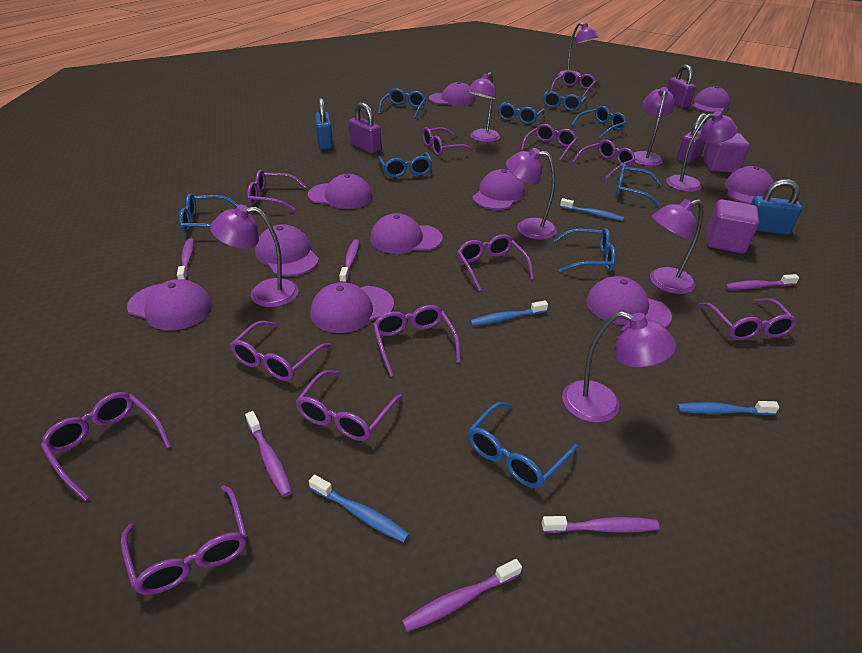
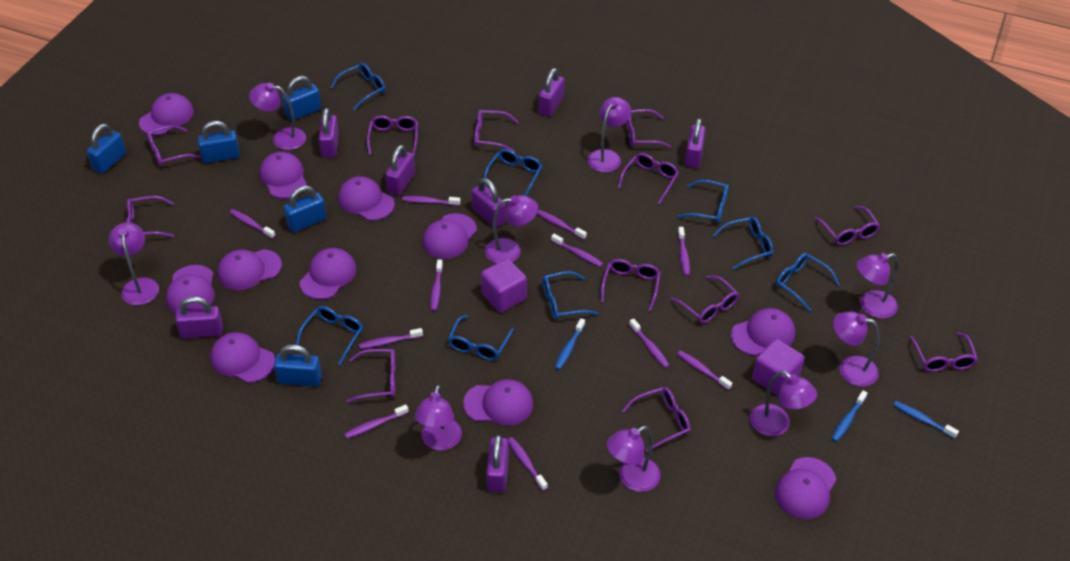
blue glasses: [179,193,239,233] [378,88,426,119] [378,152,432,177] [468,402,578,488] [498,102,545,124] [543,90,587,111] [553,228,616,273] [571,106,627,139] [616,164,662,206] = 9 -> [296,306,363,365] [331,63,385,110] [448,315,514,360] [484,149,542,196] [542,271,598,319] [677,180,729,223] [712,217,773,270] [776,253,840,312] = 8
blue padlock: [315,98,333,149] [751,179,802,235] = 2 -> [87,124,126,174] [198,121,240,163] [274,344,322,387] [282,76,321,121] [284,186,326,232] = 5
blue toothbrush: [309,475,409,543] [470,301,548,326] [560,198,624,221] [677,401,780,415] = 4 -> [555,318,585,370] [831,391,867,442] [893,401,959,439] = 3
purple cap: [127,279,212,330] [255,224,319,276] [308,174,373,209] [310,282,394,333] [370,213,443,254] [429,81,475,106] [472,169,525,210] [586,276,672,328] [693,86,730,113] [725,166,774,204] = 10 -> [139,93,194,135] [166,265,215,313] [210,332,275,383] [217,249,282,290] [259,152,307,198] [300,248,357,299] [338,176,395,221] [422,213,477,259] [463,379,533,426] [731,308,795,356] [775,457,836,519] = 11
purple lamp: [210,205,298,307] [467,72,500,142] [506,148,557,240] [558,23,599,79] [562,311,676,423] [634,87,674,166] [650,199,703,294] [666,111,738,192] = 8 -> [109,223,159,305] [249,83,306,150] [415,385,462,450] [485,195,538,264] [588,97,631,172] [607,426,661,492] [750,371,817,436] [833,311,880,387] [856,253,898,319] = 9
purple padlock: [349,102,381,153] [667,65,696,108] [677,113,707,163] = 3 -> [175,297,223,338] [319,108,339,158] [385,145,415,195] [472,178,506,228] [486,435,509,493] [539,68,565,116] [685,118,706,168] = 7
purple toothbrush: [177,238,194,280] [245,411,292,497] [339,239,359,283] [402,559,522,632] [542,516,660,533] [725,274,799,290] = 6 -> [229,209,276,239] [345,404,409,438] [359,328,423,349] [402,196,461,206] [431,259,443,311] [508,437,548,491] [537,210,587,240] [551,234,603,267] [629,319,670,368] [677,350,732,390] [678,227,690,276] = 11

